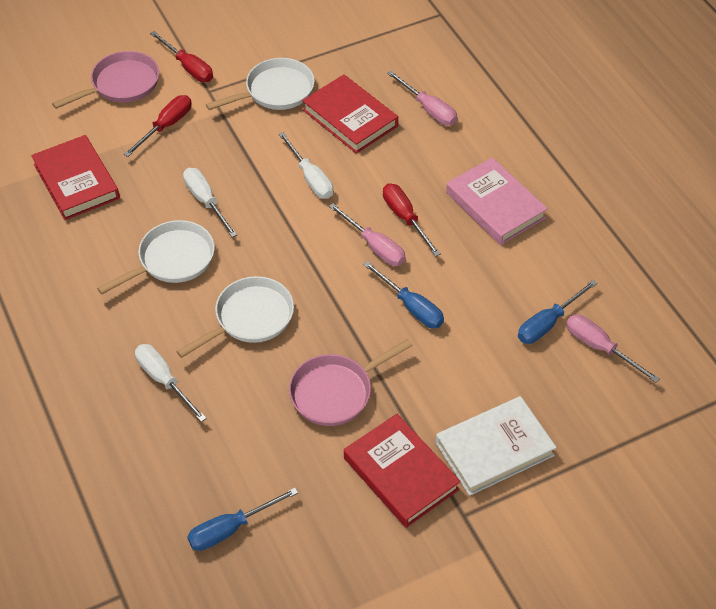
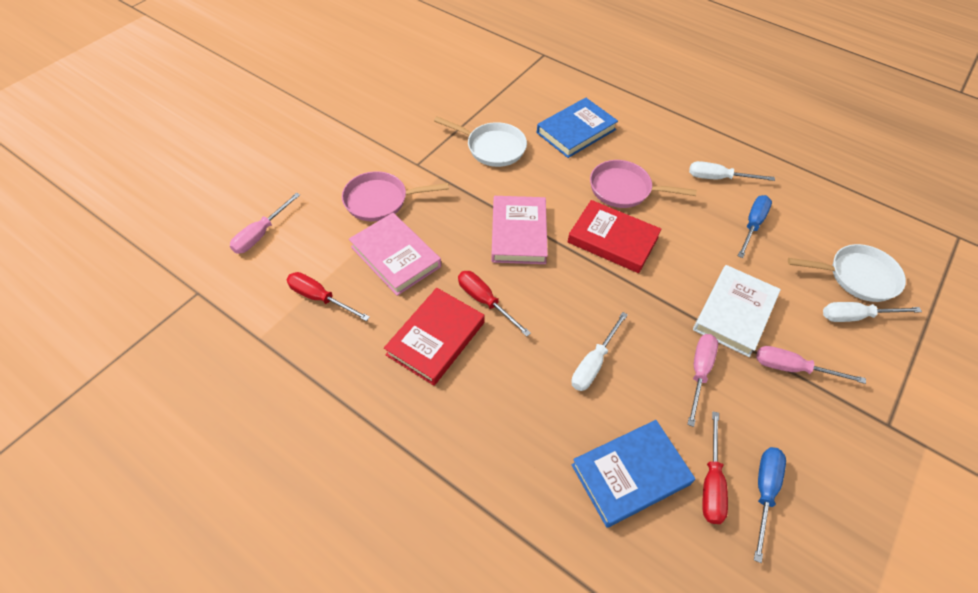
blue book: none = 0 -> [537,98,618,158] [571,420,695,528] = 2
blue screwdriver: [187,488,298,551] [363,261,444,328] [518,280,597,344] = 3 -> [738,195,772,258] [754,447,786,563] = 2
pink book: [446,157,548,245] = 1 -> [349,213,441,296] [491,196,548,264] = 2
red book: [31,135,120,220] [302,74,398,154] [344,414,461,528] = 3 -> [384,288,485,386] [568,200,662,273] = 2
white pan: [97,220,215,294] [176,276,294,358] [206,58,315,110] = 3 -> [434,117,527,167] [788,244,906,302] = 2

